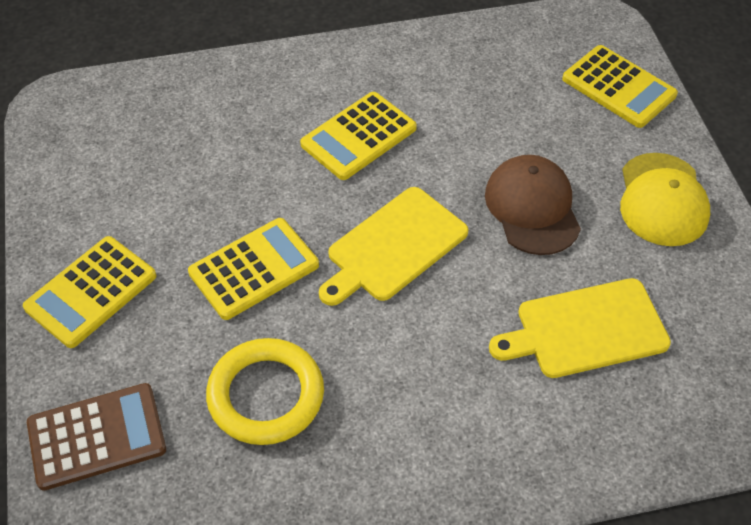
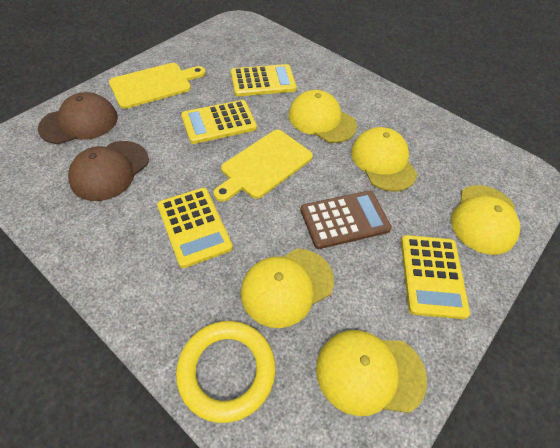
brown cap: [485,155,581,255] = 1 -> [38,92,118,144] [68,141,149,201] = 2
yellow cap: [620,153,710,246] = 1 -> [241,249,334,328] [289,90,357,143] [316,330,427,416] [351,127,417,192] [451,185,520,255] = 5

